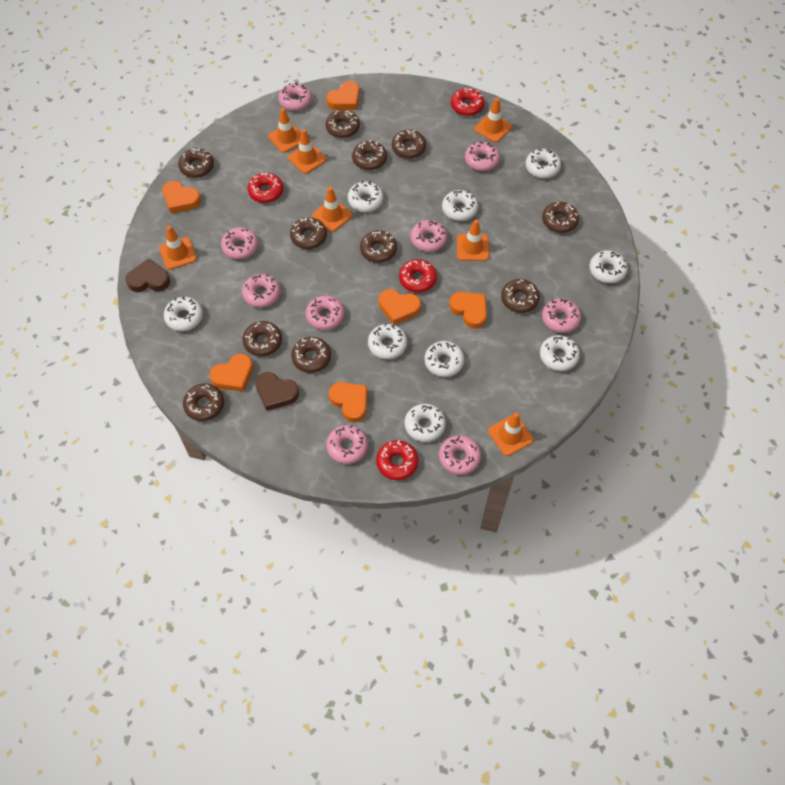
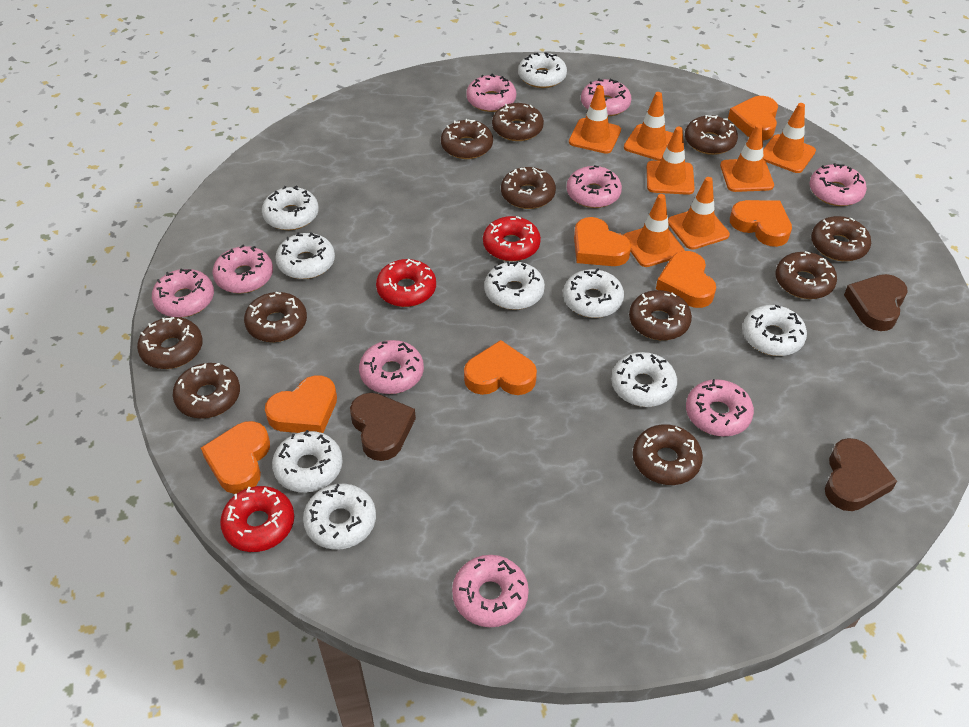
brown heart: [126,258,170,292] [255,372,299,411] = 2 -> [350,393,416,461] [825,438,897,511] [844,274,907,331] = 3
orange heart: [162,181,201,214] [209,354,253,392] [326,81,360,110] [329,382,367,422] [379,289,421,325] [449,292,487,329] = 6 -> [201,421,270,494] [265,375,337,433] [464,340,537,395] [574,217,631,266] [656,251,716,308] [728,96,778,140] [730,200,792,247] = 7
red donut: [248,173,283,203] [376,440,418,480] [399,259,437,292] [451,88,485,116] = 4 -> [220,486,294,552] [376,259,436,307] [483,216,541,261] = 3

